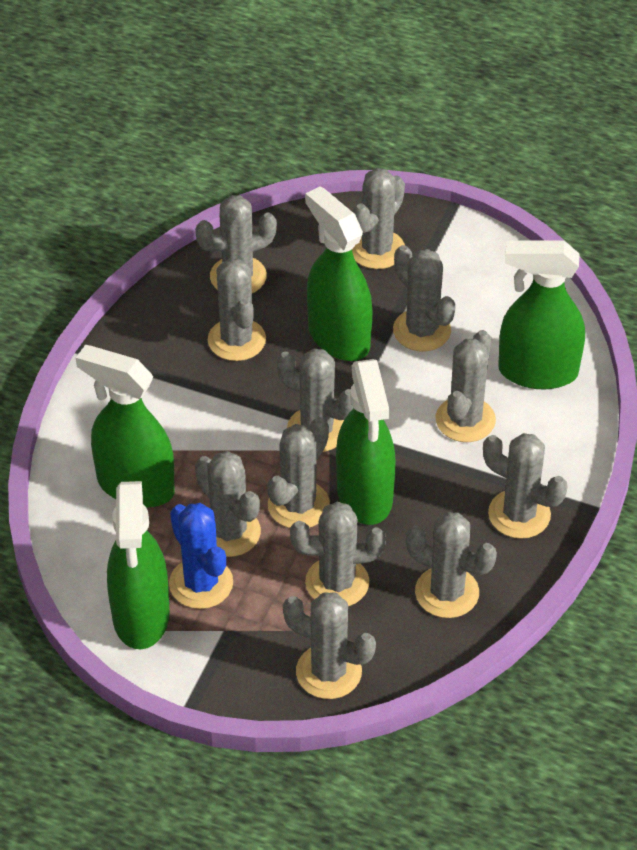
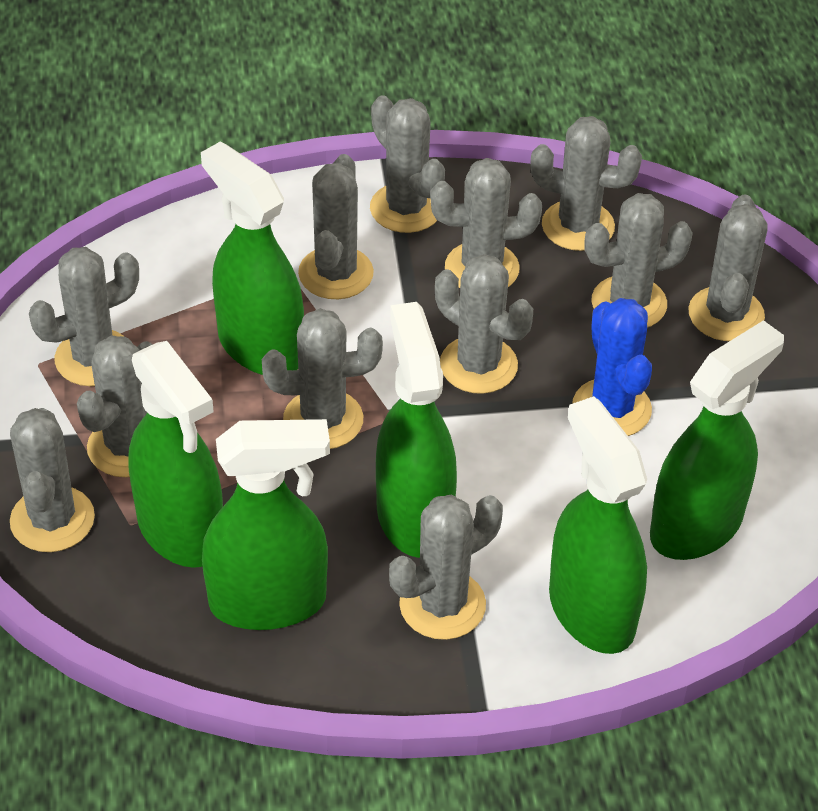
green spray bottle: [76,345,175,507] [107,481,170,649] [305,186,373,361] [336,359,396,525] [498,241,585,389] = 5 -> [128,341,223,568] [201,141,304,375] [202,419,330,630] [376,302,457,558] [549,396,647,654] [650,320,784,560] = 6

